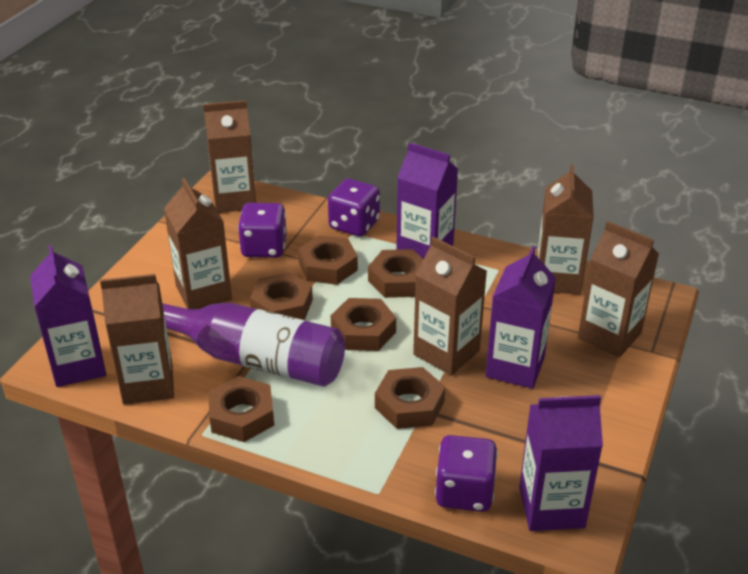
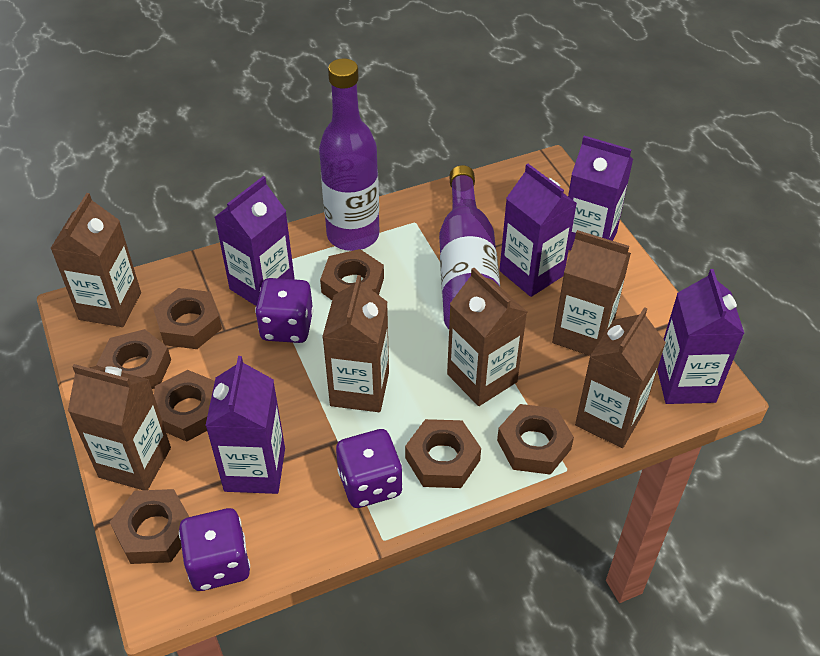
brown nut: [208,376,274,442] [250,272,313,320] [298,235,358,285] [331,298,396,351] [368,249,423,298] [375,367,445,429] = 6 -> [97,329,171,389] [110,489,189,564] [153,288,222,349] [154,370,215,442] [320,249,384,300] [405,419,481,488] [497,404,574,475] = 7
purple bottle: [162,303,345,387] = 1 -> [319,58,380,251] [439,165,500,329] = 2
purple carton: [30,245,106,387] [396,142,458,259] [485,246,556,389] [519,395,603,531] = 4 -> [205,356,285,494] [215,176,295,306] [500,164,577,297] [568,136,633,251] [657,269,744,404] = 5

